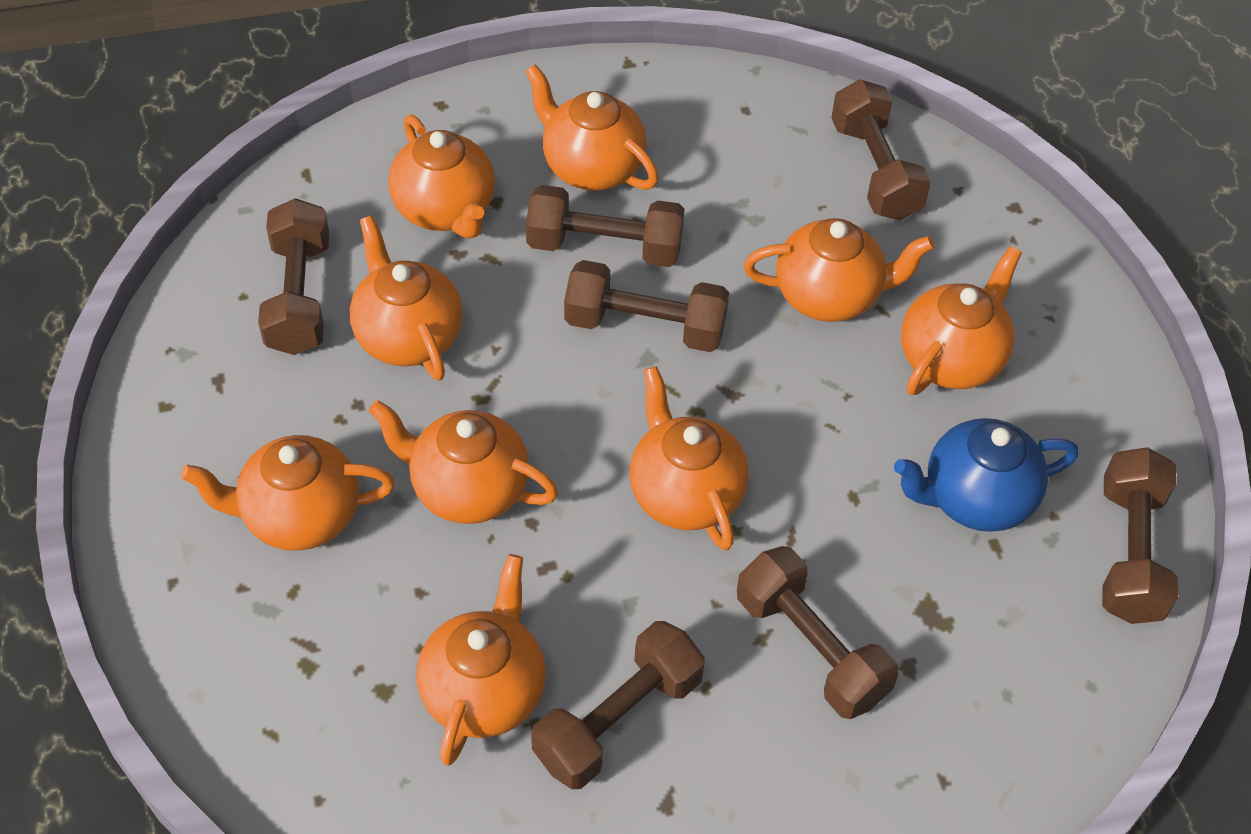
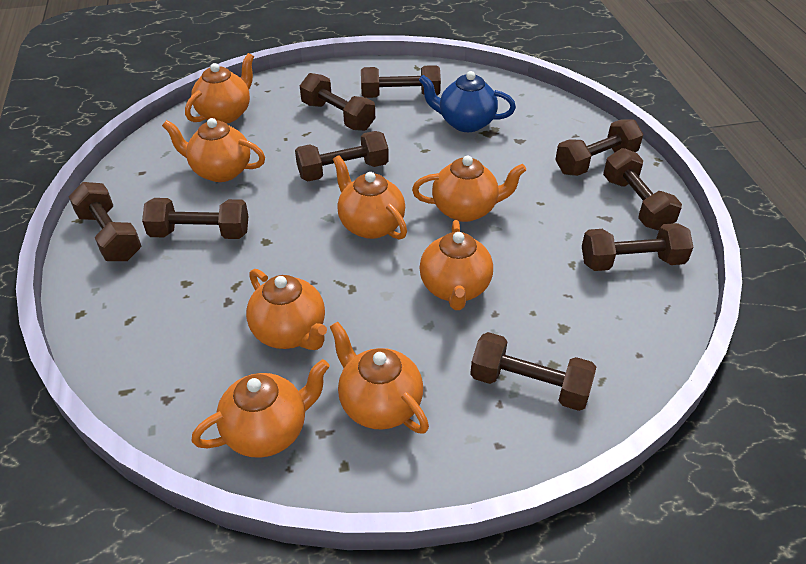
brown dumbbell: [258,198,329,355] [526,185,685,267] [531,621,705,789] [564,260,729,352] [737,546,899,719] [831,79,931,220] [1102,447,1178,624] = 7 -> [68,182,141,261] [142,198,248,239] [295,131,389,181] [300,73,375,131] [361,65,441,98] [470,332,596,411] [555,120,643,176] [582,223,693,271] [603,148,682,231] = 9
orange teapot: [181,435,395,551] [350,215,463,381] [369,400,558,524] [389,114,495,239] [417,554,546,766] [525,64,659,191] [629,366,749,550] [744,218,935,322] [901,246,1022,395] = 9 -> [162,118,265,182] [185,53,254,124] [191,359,330,458] [246,269,327,350] [330,322,429,434] [333,155,407,240] [412,156,526,222] [419,220,493,310] = 8

